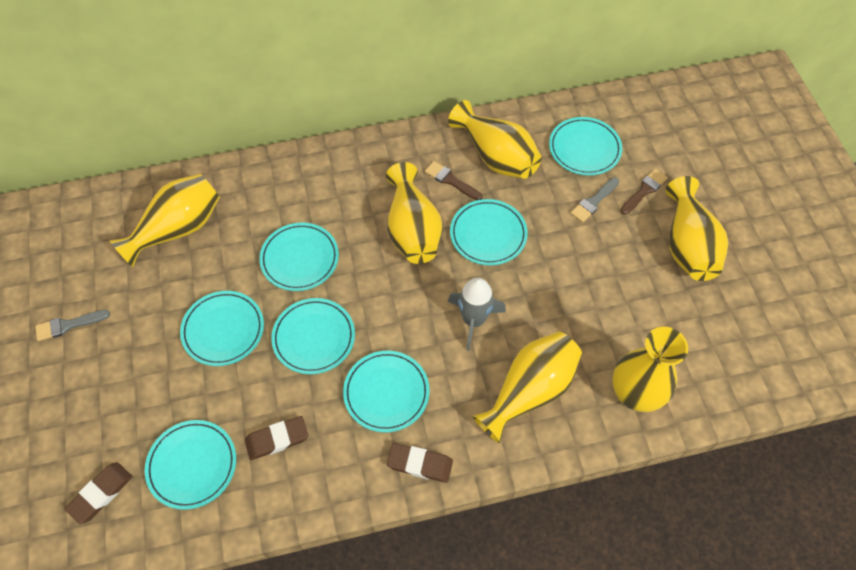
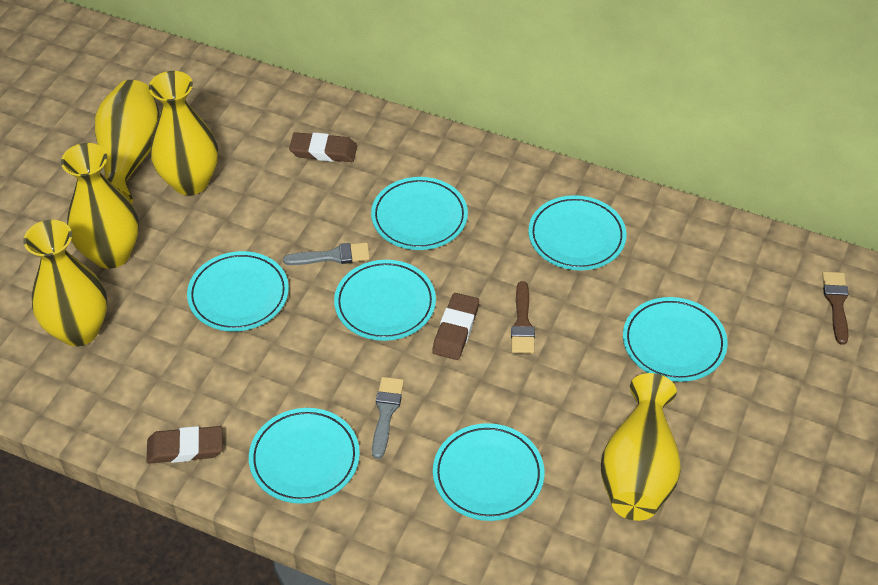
grey rocket: [448,278,506,351] = 1 -> none = 0
yellow vase: [110,174,220,267] [386,162,443,264] [448,100,542,179] [472,331,582,444] [612,327,688,412] [666,176,728,281] = 6 -> [23,220,107,346] [61,143,139,269] [95,80,160,204] [149,71,218,195] [601,373,681,521] = 5

